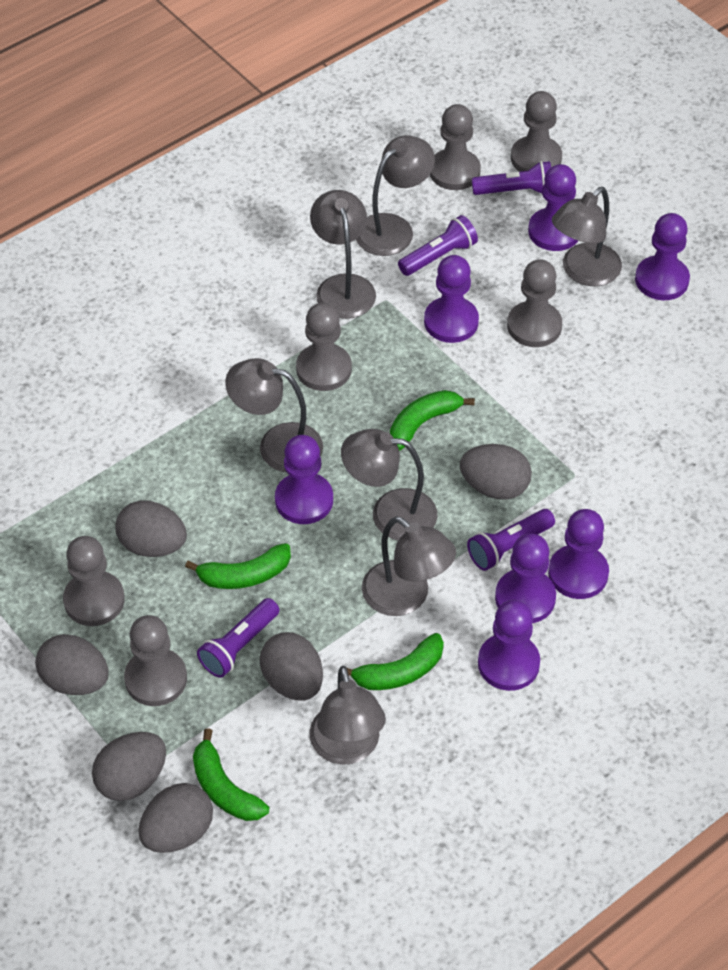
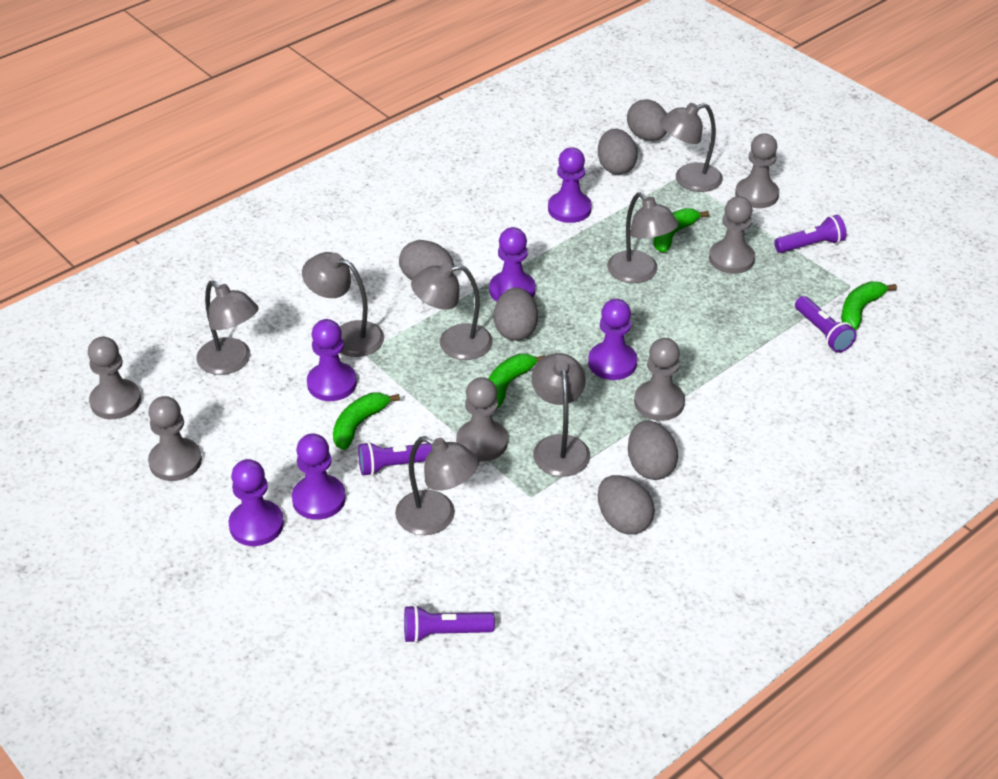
purple pawn: [275,435,333,524] [424,255,479,343] [478,600,540,691] [495,533,556,623] [528,164,578,251] [548,509,609,599] [635,213,690,300] = 7 -> [228,459,284,546] [292,433,346,520] [307,319,357,401] [489,227,536,302] [548,147,592,223] [588,299,637,380] = 6

